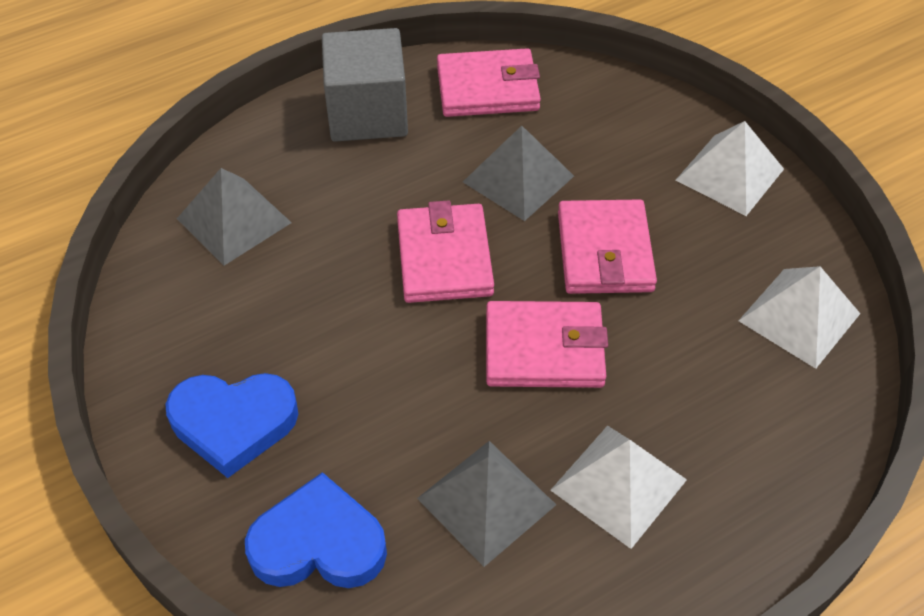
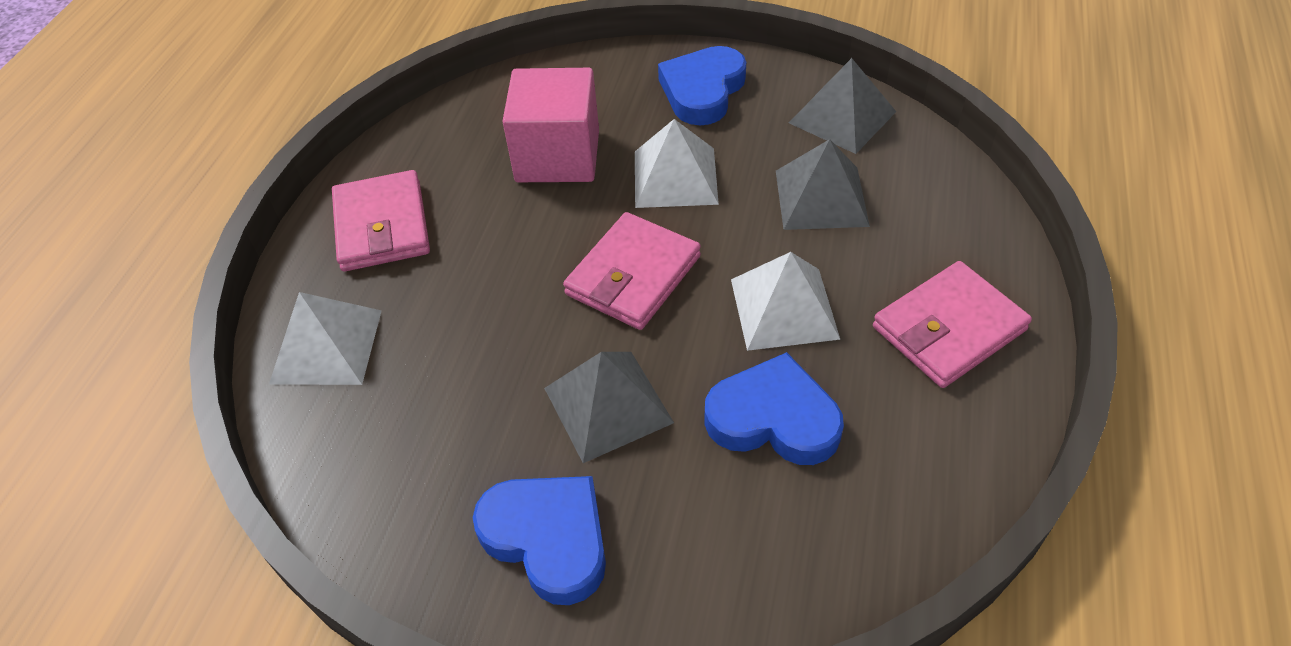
blue heart: [165,373,298,478] [245,472,387,588] = 2 -> [473,476,606,605] [658,46,746,126] [704,352,844,465] = 3
grey cube: [322,28,408,142] = 1 -> none = 0
pink cube: none = 0 -> [502,68,599,182] = 1
pink wallet: [397,200,494,303] [437,48,541,117] [486,301,608,388] [558,199,657,294] = 4 -> [332,170,430,272] [563,212,701,330] [873,261,1032,388] = 3

